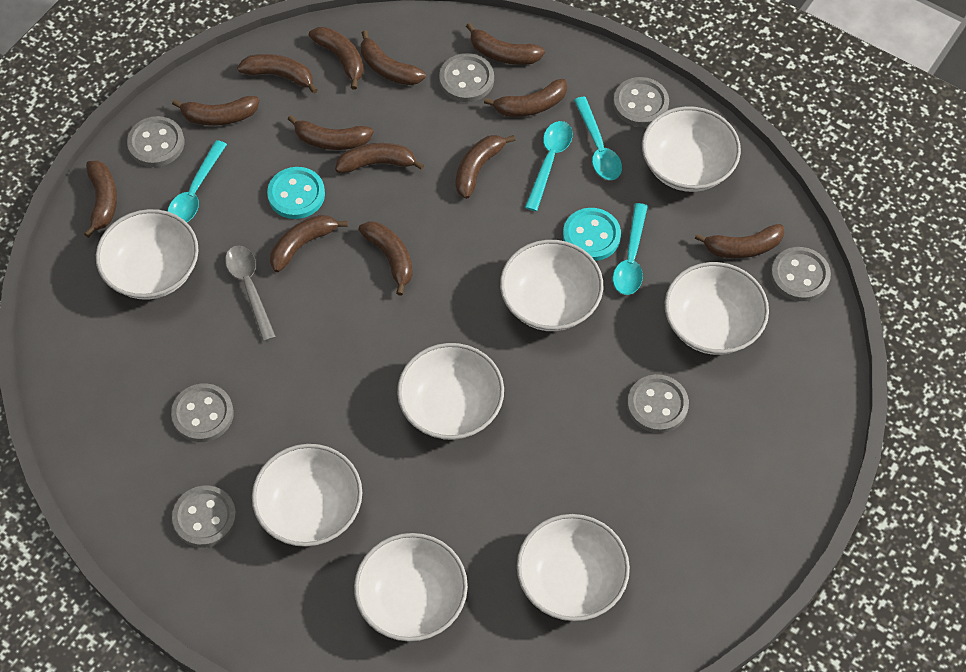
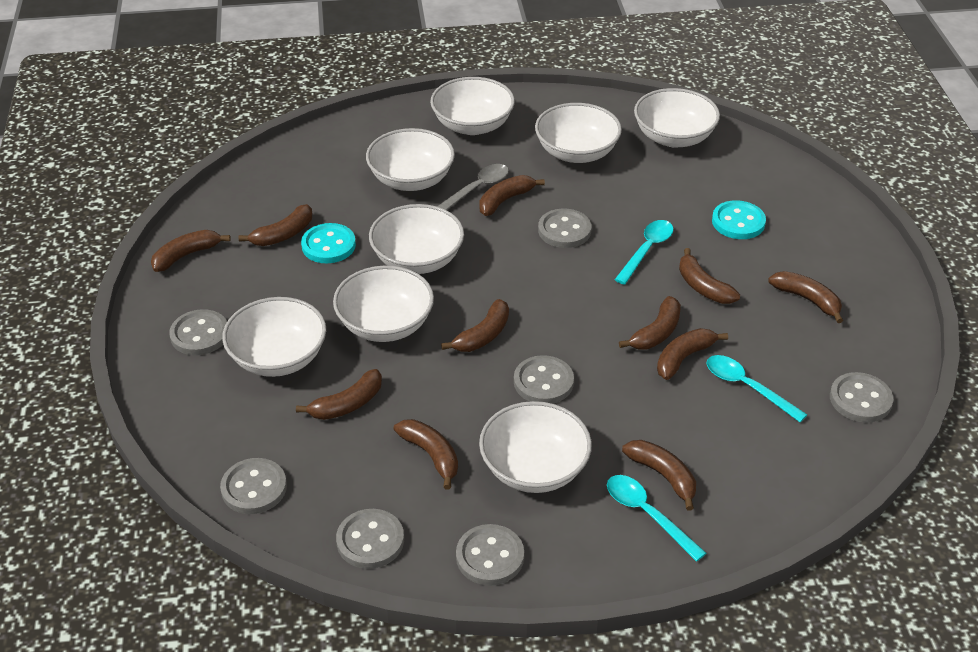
brown banana: [84,161,117,238] [172,96,259,126] [237,54,318,94] [270,215,348,272] [288,115,373,150] [309,27,364,90] [335,143,424,173] [359,221,413,296] [361,30,426,85] [456,135,515,199] [466,23,545,65] [484,79,567,117] [695,224,784,258] = 13 -> [151,230,231,272] [238,204,312,246] [296,369,382,420] [393,419,458,489] [441,299,509,352] [479,175,545,216] [619,296,681,349] [622,440,696,511] [657,328,728,380] [679,248,740,304] [768,271,843,323] = 11
turquoise spoon: [168,140,227,222] [525,121,573,211] [574,96,622,180] [613,203,648,295] = 4 -> [607,475,706,561] [615,220,673,285] [707,355,807,422] = 3

